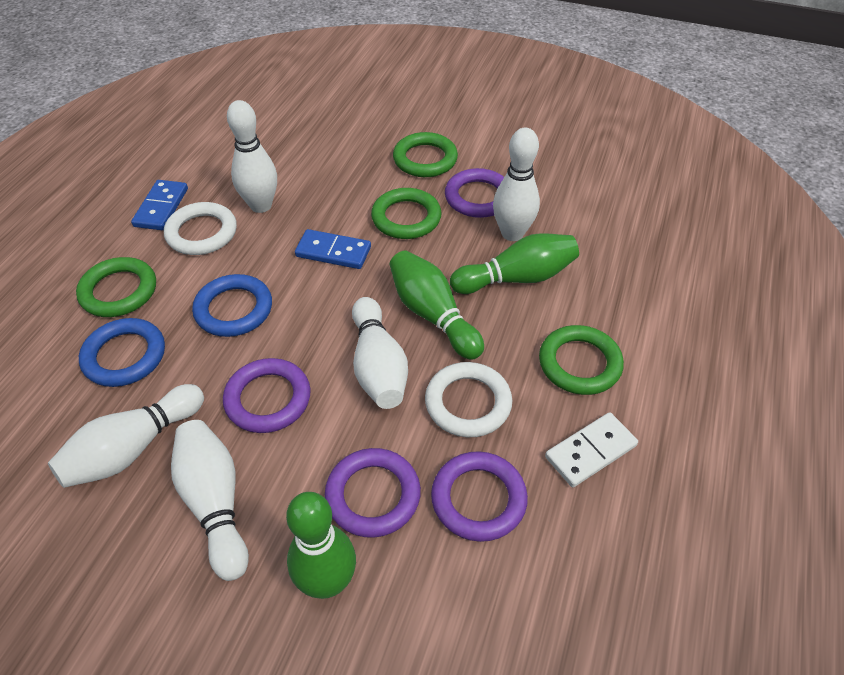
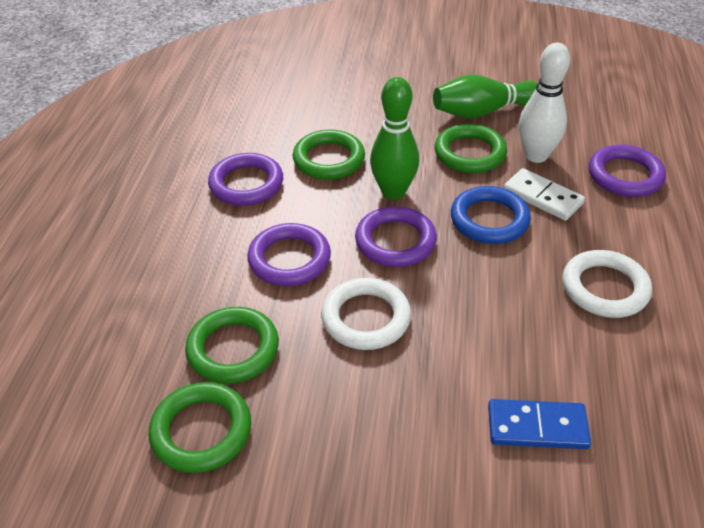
blue domino: [131,180,188,230] [295,229,371,269] = 2 -> [488,399,591,449] = 1
blue ring: [79,318,165,387] [192,274,272,337] = 2 -> [451,186,531,244] = 1
green bowling pin: [286,492,356,599] [389,250,484,360] [450,233,579,294] = 3 -> [370,77,419,200] [433,74,538,119] = 2
white bowling pin: [48,384,204,488] [171,420,249,581] [227,100,277,213] [352,297,408,409] [493,128,540,241] = 5 -> [519,43,570,163] = 1

